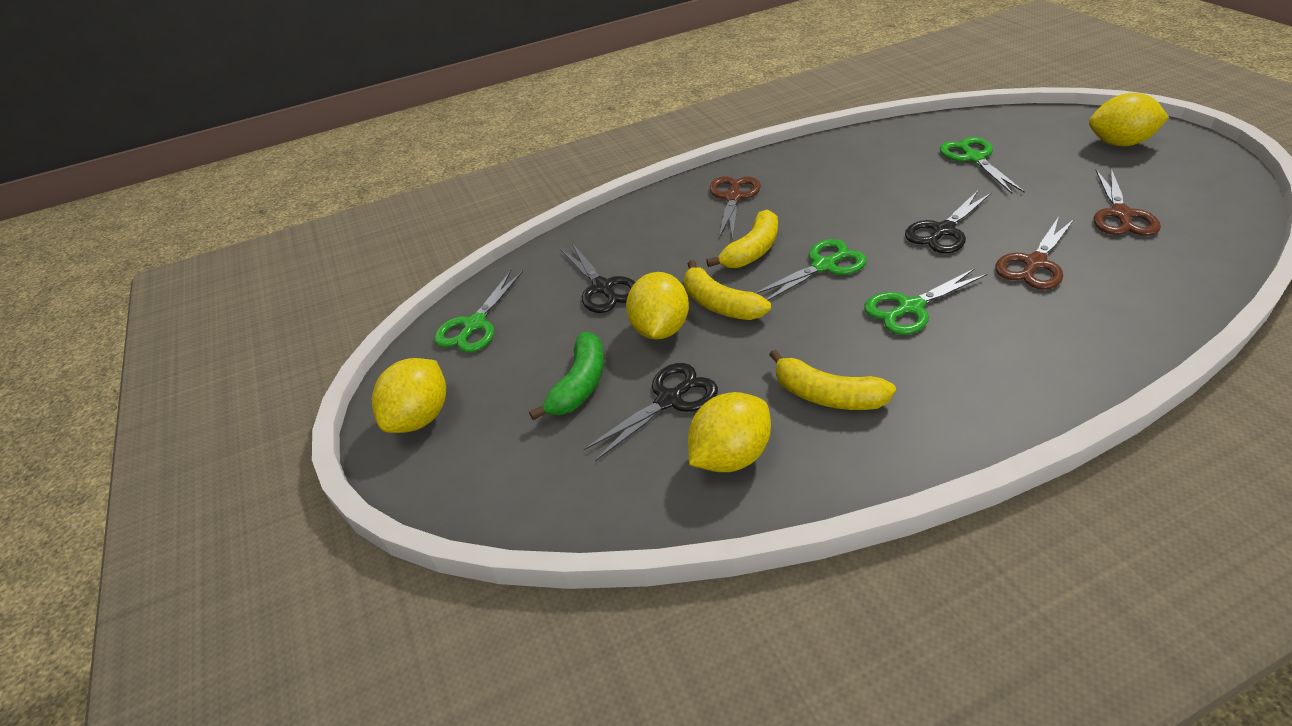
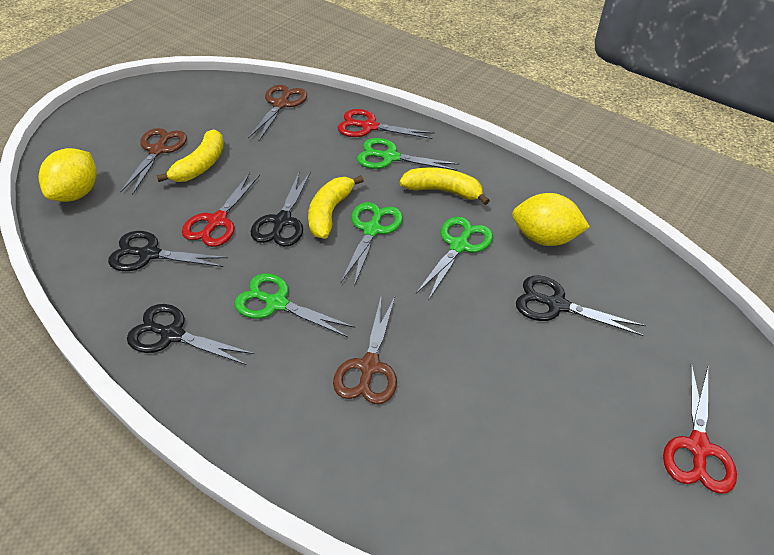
black scissors: [560,243,635,313] [583,363,718,461] [905,191,991,254] = 3 -> [108,231,228,271] [127,304,254,365] [251,171,311,247] [516,276,646,336] = 4
green banana: [529,332,604,420] = 1 -> none = 0
red scissors: none = 0 -> [182,173,260,247] [338,109,435,139] [663,363,737,494] = 3
yellow lemon: [372,358,446,433] [626,272,689,340] [688,392,771,472] [1089,93,1169,146] = 4 -> [39,148,97,202] [512,193,590,246] = 2

